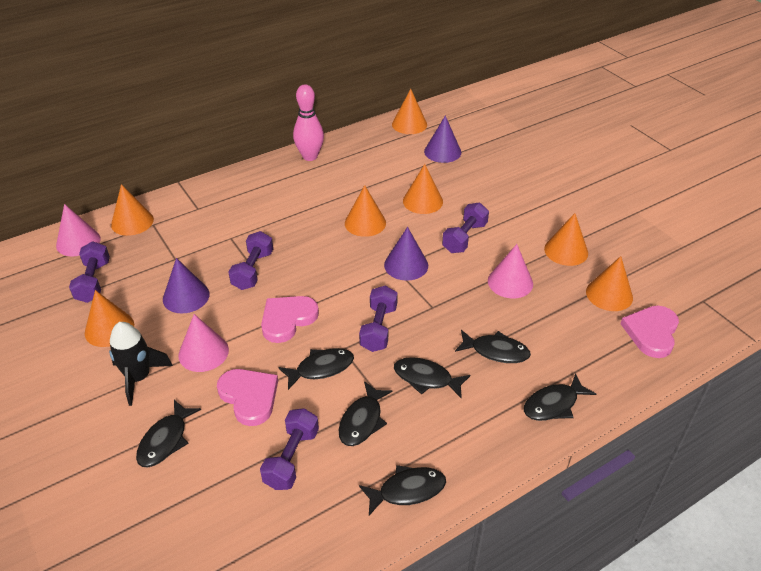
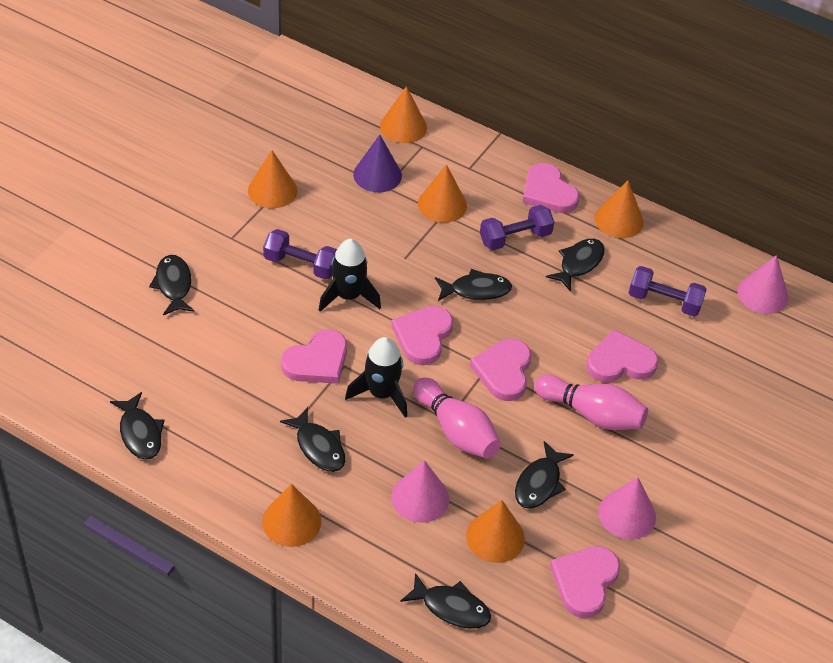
black rocket: [109,322,173,406] = 1 -> [319,239,381,312] [345,337,407,417] = 2
orange cone: [85,290,134,347] [111,184,154,236] [345,185,386,237] [392,89,427,134] [403,164,443,214] [544,213,588,266] [586,256,633,311] = 7 -> [248,150,297,208] [262,484,321,547] [380,86,427,143] [418,164,467,223] [466,500,525,563] [594,181,644,238] = 6
pink bowling pin: [293,84,324,161] = 1 -> [413,377,501,459] [534,375,648,430] = 2
pink heart: [217,369,278,426] [261,296,319,343] [620,306,679,358] = 3 -> [281,329,347,384] [391,306,453,365] [470,339,531,401] [522,163,579,213] [550,546,620,618] [586,330,659,382] = 6
purple cone: [163,258,210,313] [384,227,428,281] [424,115,461,163] = 3 -> [353,135,402,192] = 1
purple dumbbell: [69,242,110,303] [228,231,273,290] [260,408,319,490] [359,286,398,352] [442,203,489,253] = 5 -> [263,229,337,280] [480,205,554,250] [629,266,707,316] = 3

